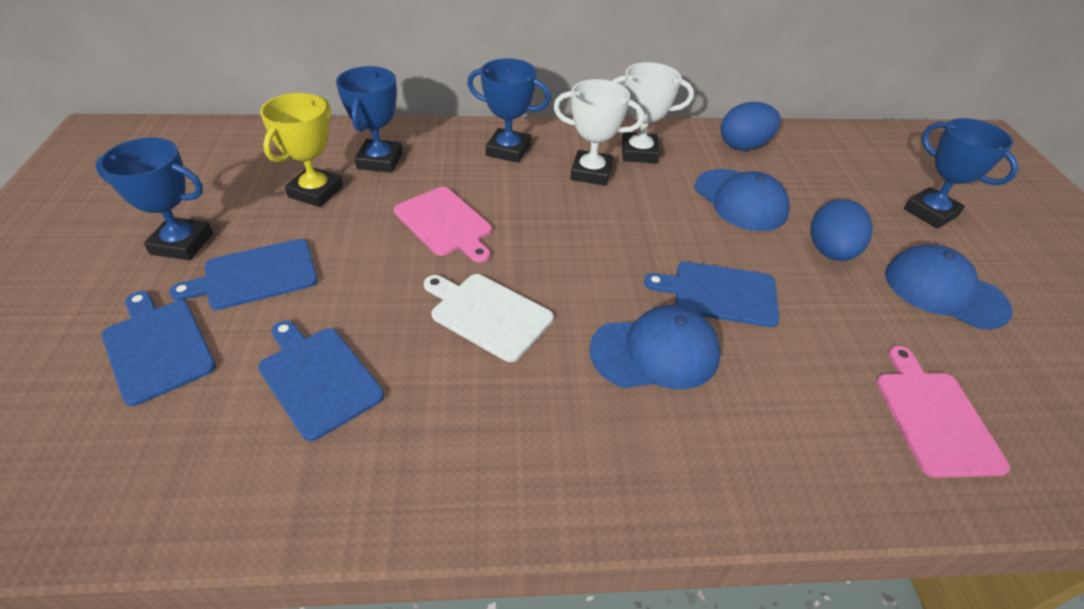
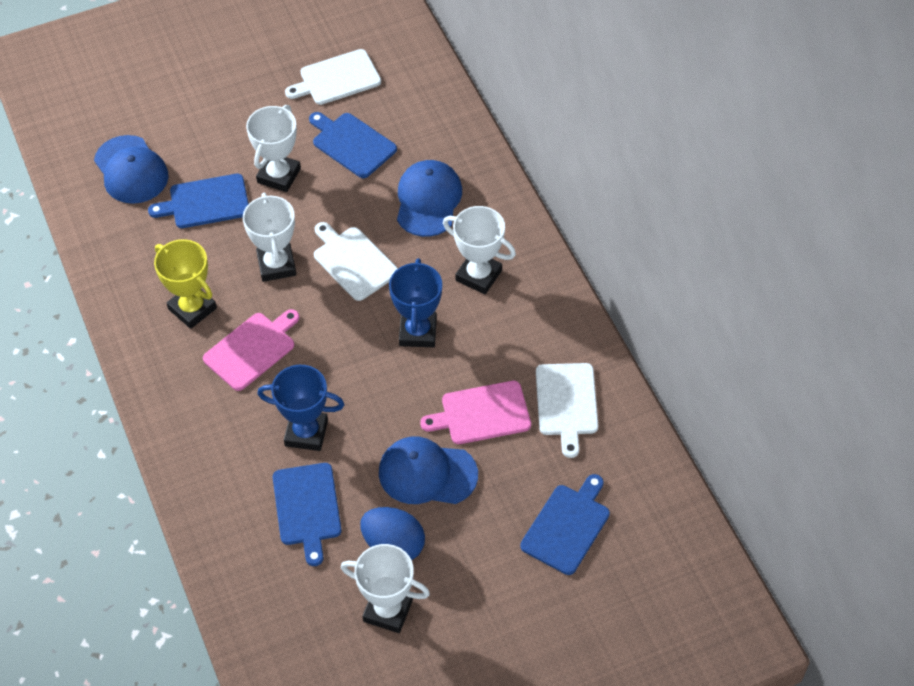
blue egg: [721,102,781,151] [811,199,873,261] = 2 -> [360,507,425,560] = 1
blue trophy: [95,137,213,260] [336,66,403,173] [467,58,551,163] [904,118,1019,229] = 4 -> [258,365,345,451] [389,258,442,347] = 2
white cutting board: [424,274,553,362] = 1 -> [285,49,381,105] [314,222,398,301] [536,363,598,458] = 3
white trophy: [553,79,644,186] [613,62,694,163] = 2 -> [243,193,296,282] [246,105,301,192] [341,544,430,633] [443,206,516,294] = 4

